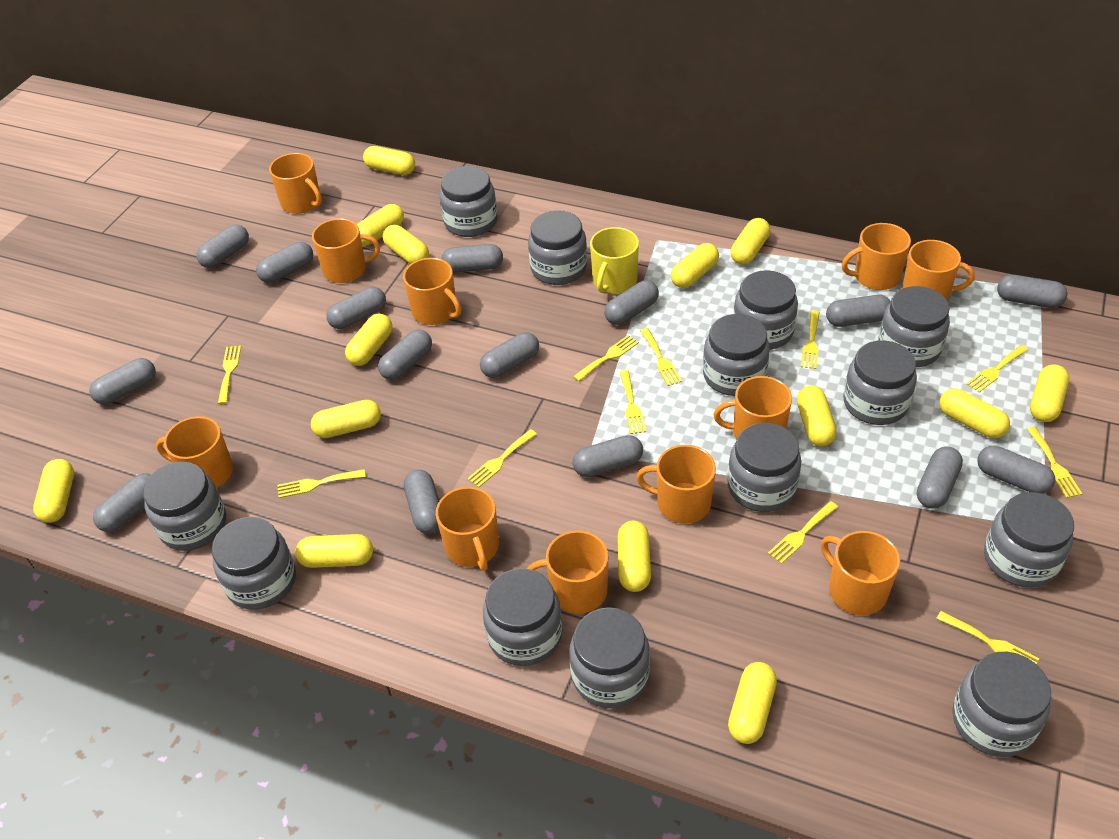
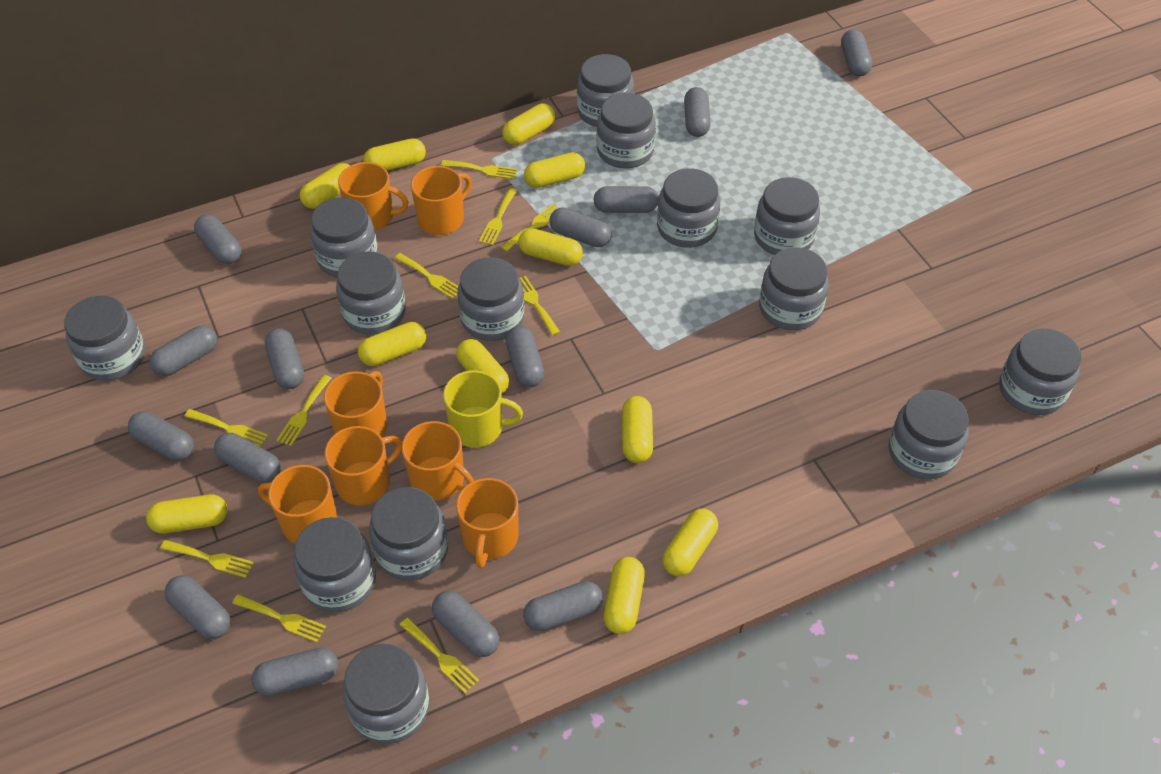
grey capsule: [89,358,156,404] [93,473,151,532] [196,224,249,268] [256,242,313,283] [326,287,386,329] [378,330,432,380] [404,470,439,534] [441,244,503,273] [480,332,539,378] [573,435,643,477] [604,280,659,325] [826,295,891,327] [917,447,963,509] [977,446,1055,494] [997,275,1067,308] = 15 -> [128,411,194,461] [149,325,217,376] [164,575,231,639] [194,214,242,264] [214,433,281,483] [251,647,338,696] [265,329,304,389] [432,591,500,657] [505,326,544,387] [523,581,603,631] [550,207,612,247] [593,186,659,213] [684,87,711,137] [841,30,872,76] = 14
grey jar: [143,462,226,551] [212,517,296,610] [440,166,497,237] [483,568,562,666] [528,210,587,285] [569,607,650,708] [703,314,770,396] [728,423,802,512] [733,270,798,350] [843,340,917,425] [878,286,950,367] [952,652,1051,757] [984,492,1074,588] = 13 -> [64,296,145,381] [293,517,376,612] [310,197,378,277] [336,251,406,335] [342,644,429,744] [369,487,448,581] [457,257,524,341] [577,54,634,127] [596,93,656,169] [657,168,720,248] [754,177,820,255] [759,248,829,330] [889,390,969,479] [999,328,1081,415] = 14
orange mug: [156,416,233,488] [269,153,322,214] [312,218,380,283] [403,258,461,325] [436,487,499,571] [527,530,608,614] [636,445,716,524] [714,376,792,440] [821,531,900,615] [842,223,911,290] [902,240,974,301] = 11 -> [258,465,337,544] [324,371,387,438] [324,426,402,505] [338,162,409,230] [402,421,474,500] [411,166,472,235] [456,478,519,568] = 7
yellow capsule: [33,459,74,523] [295,534,373,568] [311,400,381,438] [345,314,392,366] [357,204,404,245] [363,146,415,175] [383,225,429,264] [617,521,651,592] [671,243,719,288] [728,662,777,744] [731,218,770,265] [797,386,837,446] [939,389,1010,438] [1030,364,1069,422] = 14 -> [146,494,228,533] [300,163,350,209] [358,322,426,366] [363,138,426,171] [456,339,509,394] [502,103,555,145] [518,228,583,266] [524,152,585,188] [603,557,645,634] [622,396,653,463] [662,509,718,576] = 11
yellow fork: [218,346,241,404] [278,469,365,498] [467,429,537,488] [573,335,639,382] [620,370,646,434] [640,328,682,386] [768,501,838,564] [801,310,820,369] [936,611,1040,664] [966,345,1028,393] [1027,427,1083,498] = 11 -> [160,540,254,578] [184,409,269,447] [232,594,326,642] [276,375,331,446] [394,253,458,299] [400,618,479,693] [441,160,517,179] [479,188,517,245] [501,204,557,252] [520,276,560,336] = 10

